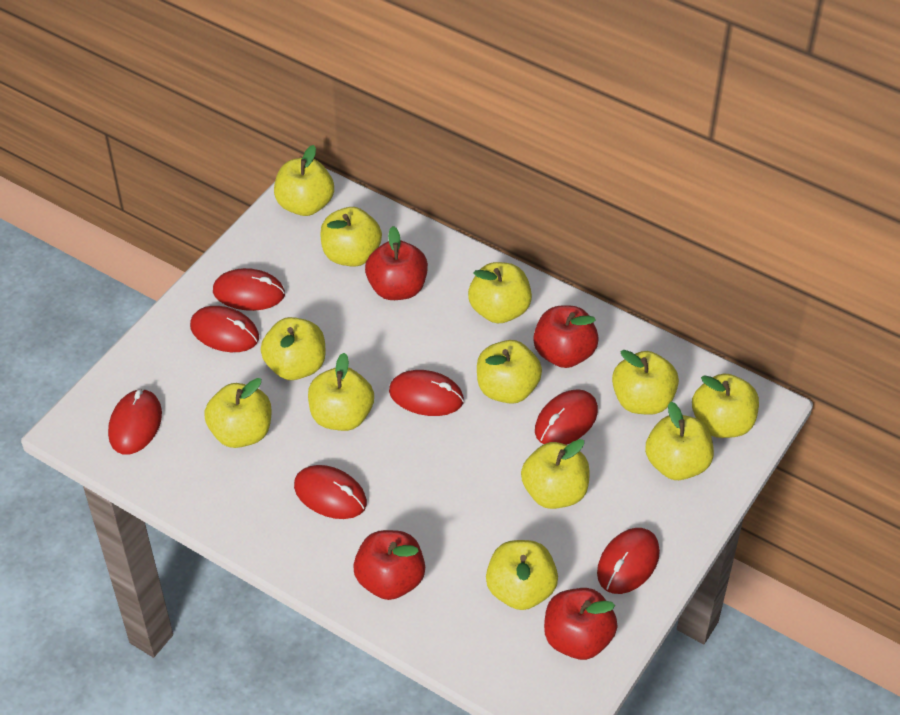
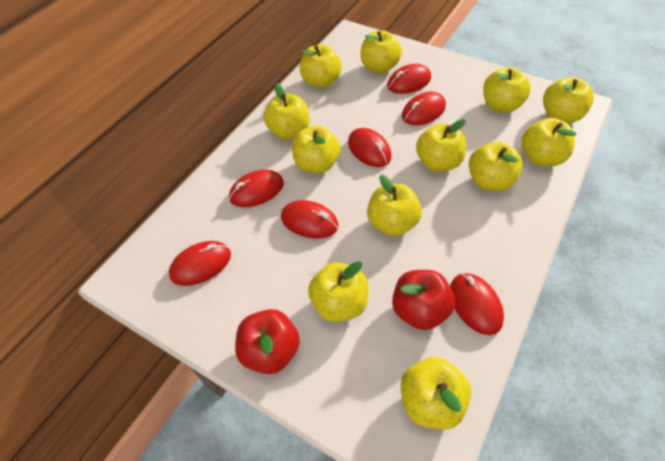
red apple: [353,530,425,600] [365,226,428,300] [533,305,599,368] [544,588,618,660] = 4 -> [235,309,300,374] [392,270,455,330] = 2

